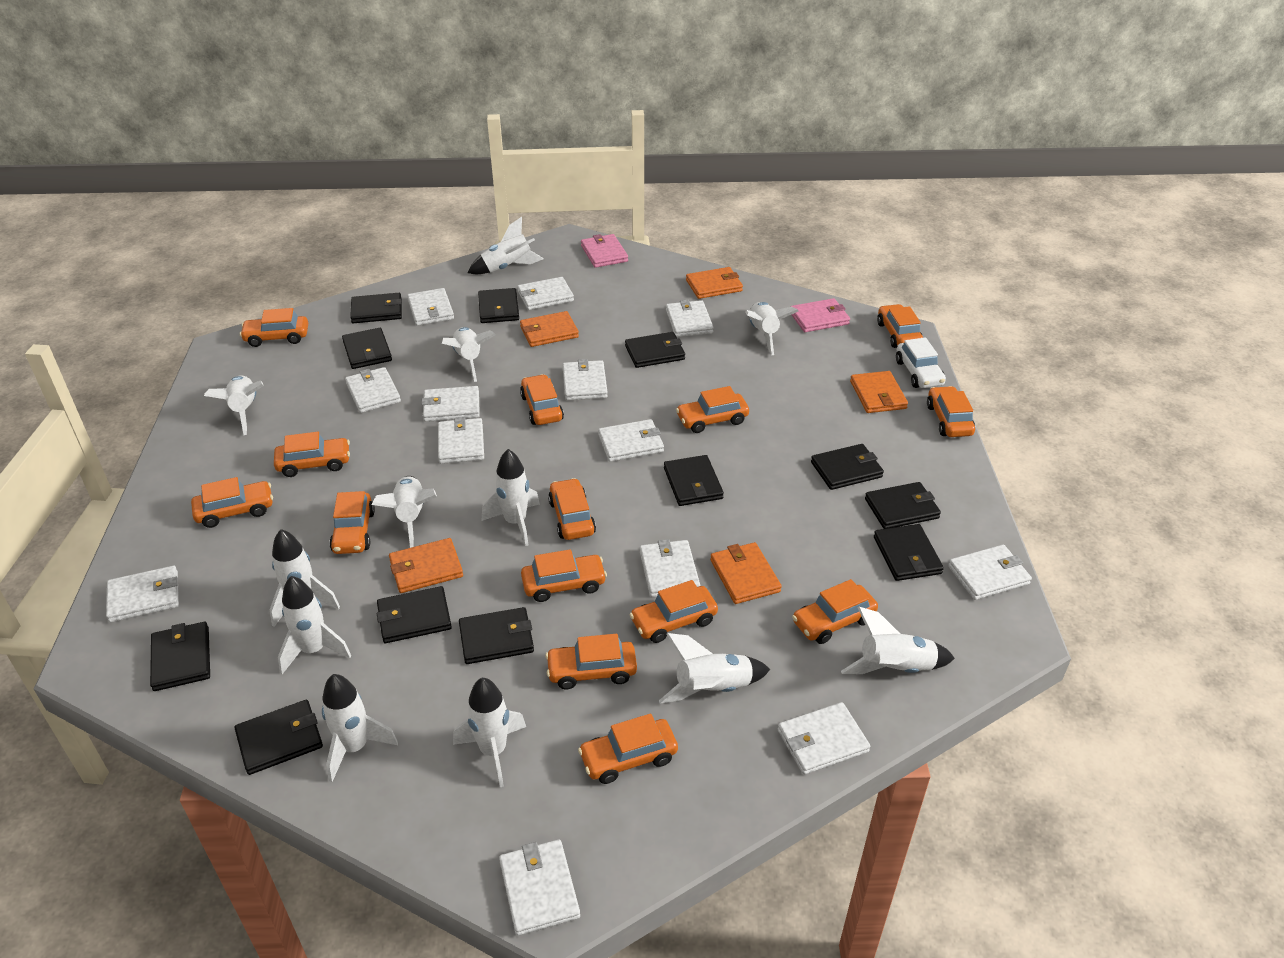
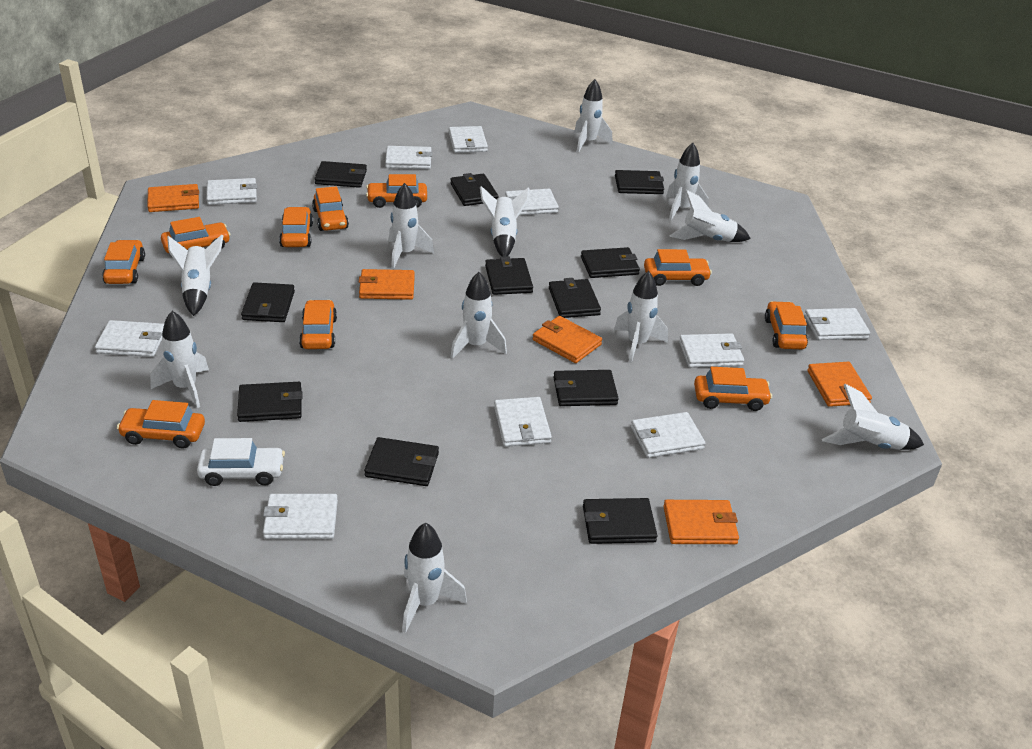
black wallet: [150,622,210,691] [235,700,323,775] [342,328,392,369] [350,293,402,323] [377,586,452,643] [459,607,534,664] [478,288,519,323] [625,332,685,368] [664,455,724,506] [811,444,884,490] [865,482,941,529] [874,524,944,581] = 12 -> [237,382,303,422] [241,282,295,322] [315,161,367,188] [364,437,439,486] [450,173,499,206] [485,256,533,295] [549,278,601,318] [554,370,619,406] [581,247,640,278] [583,498,658,544] [615,170,664,194] = 11
orange car: [191,477,273,528] [240,308,308,347] [274,432,350,477] [329,491,375,554] [520,374,564,425] [521,549,607,602] [545,634,637,689] [548,478,596,540] [578,713,678,784] [629,580,718,643] [676,386,749,433] [792,579,878,644] [877,304,923,348] [927,386,975,437] = 14 -> [102,240,145,284] [117,400,205,449] [161,217,230,253] [279,207,313,247] [299,300,337,349] [312,186,349,231] [366,174,427,208] [644,249,712,286] [694,367,772,411] [765,301,808,349] = 10
pink wallet: [581,234,628,268] [790,298,850,332] = 2 -> none = 0
white rocket: [204,375,264,435] [270,529,340,627] [278,576,351,674] [322,674,398,782] [372,476,437,548] [442,327,496,382] [453,678,526,787] [468,217,543,274] [482,449,540,546] [659,633,770,704] [745,302,798,355] [841,607,955,674] = 12 -> [150,311,209,408] [167,235,223,316] [389,183,434,269] [402,523,467,633] [450,272,507,359] [480,186,529,257] [574,79,613,153] [614,271,668,363] [666,143,709,221] [670,190,751,242] [822,384,924,450] = 11
white wallet: [106,566,179,622] [345,367,401,413] [407,288,454,326] [421,386,480,422] [438,417,484,464] [499,839,580,936] [517,277,574,310] [562,359,608,401] [598,419,664,462] [640,539,700,597] [666,300,714,337] [778,702,870,775] [948,545,1032,600] = 13 -> [95,320,164,357] [206,178,257,205] [263,494,338,539] [385,146,432,169] [449,126,488,153] [494,397,552,447] [505,189,559,215] [631,412,705,458] [679,333,744,368] [804,308,870,340] = 10

